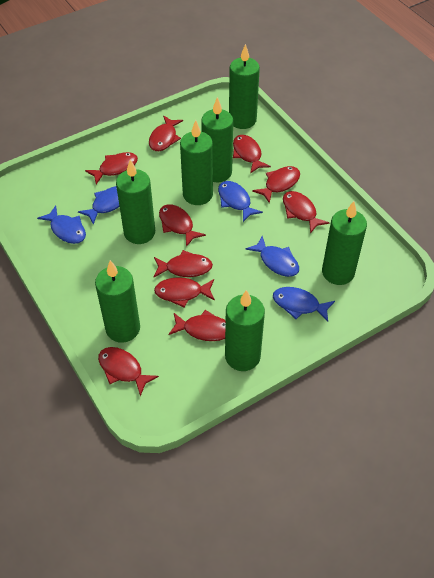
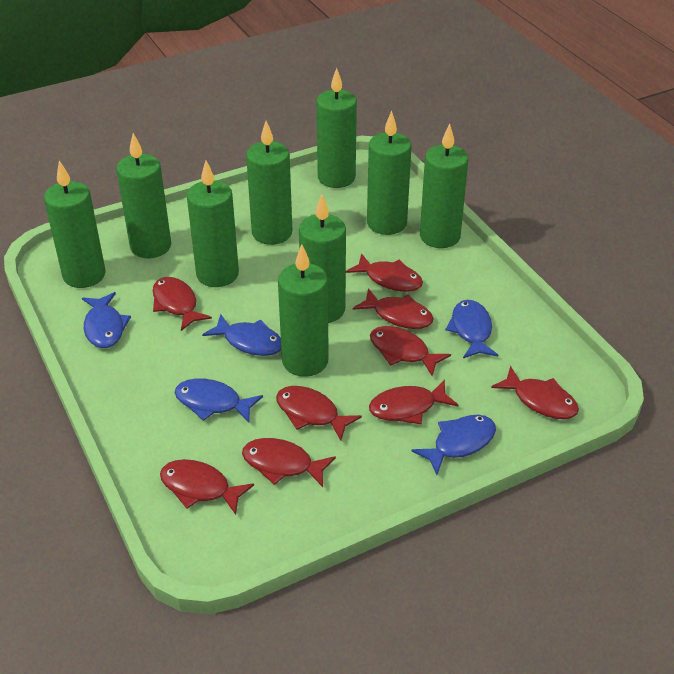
green candle: [95,260,140,343] [116,160,155,244] [180,120,213,205] [201,97,233,183] [225,290,265,371] [229,44,260,129] [322,201,367,285] = 7 -> [44,160,106,288] [116,133,171,258] [187,160,239,287] [246,121,292,245] [278,244,329,377] [299,194,346,323] [317,68,357,188] [367,111,412,235] [420,123,468,248] = 9
red fish: [85,152,138,184] [98,347,159,396] [149,115,183,151] [154,250,213,277] [154,277,215,308] [159,204,206,247] [168,310,226,341] [233,135,271,174] [252,166,300,203] [283,191,330,233] = 10 -> [153,277,212,331] [160,459,254,515] [242,438,336,487] [276,386,362,441] [346,253,423,292] [353,288,434,329] [369,379,458,424] [370,326,451,376] [491,366,579,419] = 9

